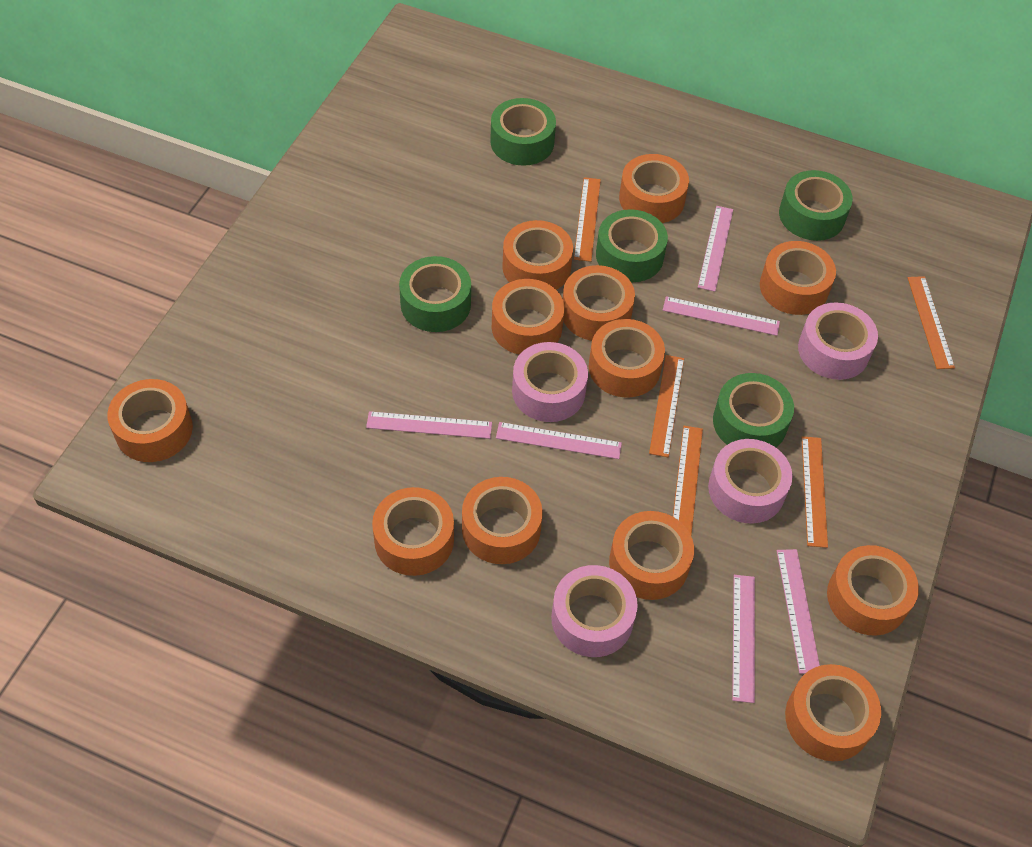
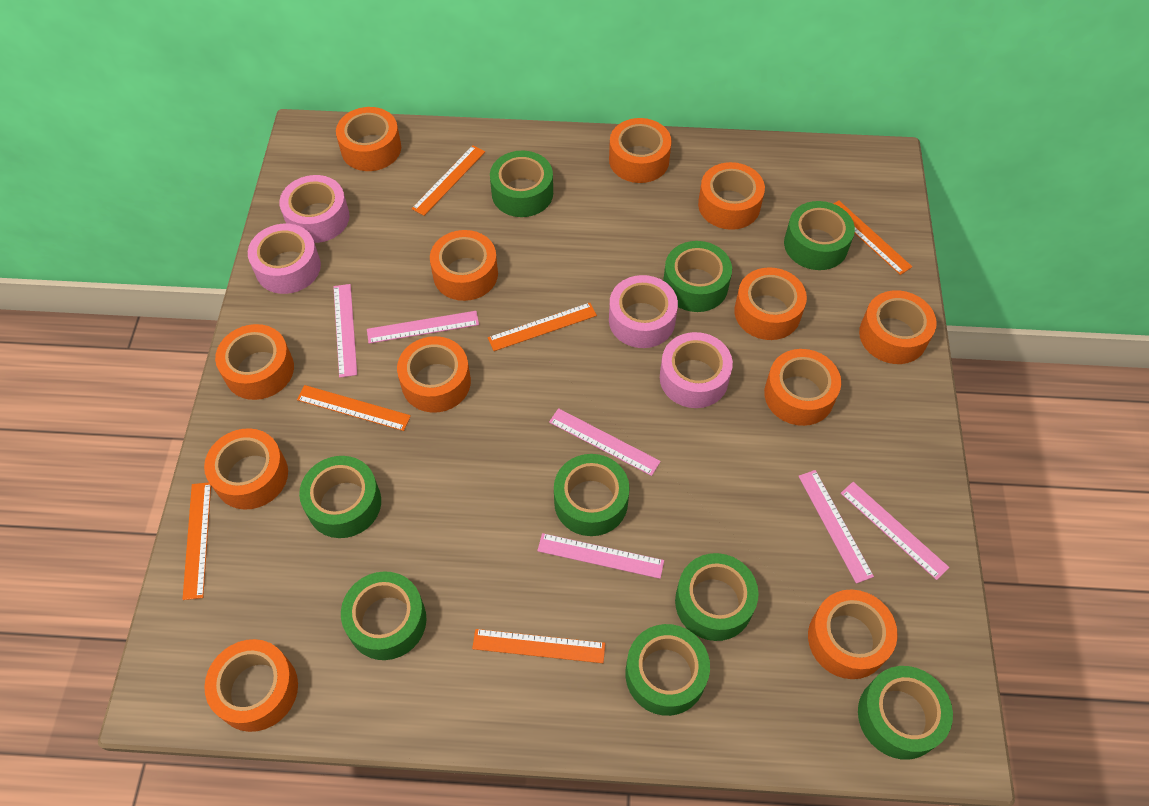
green tape: [399,256,471,332] [490,98,556,166] [596,209,668,282] [713,373,794,447] [779,170,853,241] = 5 -> [299,456,381,538] [341,571,426,660] [490,151,553,217] [554,454,630,536] [625,624,710,716] [663,241,732,312] [675,553,759,641] [784,201,855,270] [858,666,953,760] = 9
orange ruler: [574,177,601,262] [649,355,684,457] [673,426,703,535] [802,436,828,548] [908,276,955,369] = 5 -> [182,482,211,600] [297,385,411,431] [411,145,485,216] [472,629,605,663] [488,303,597,351] [834,200,912,275] = 6

